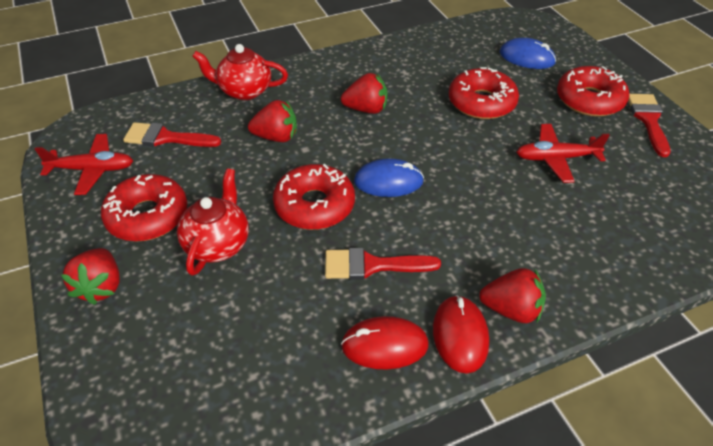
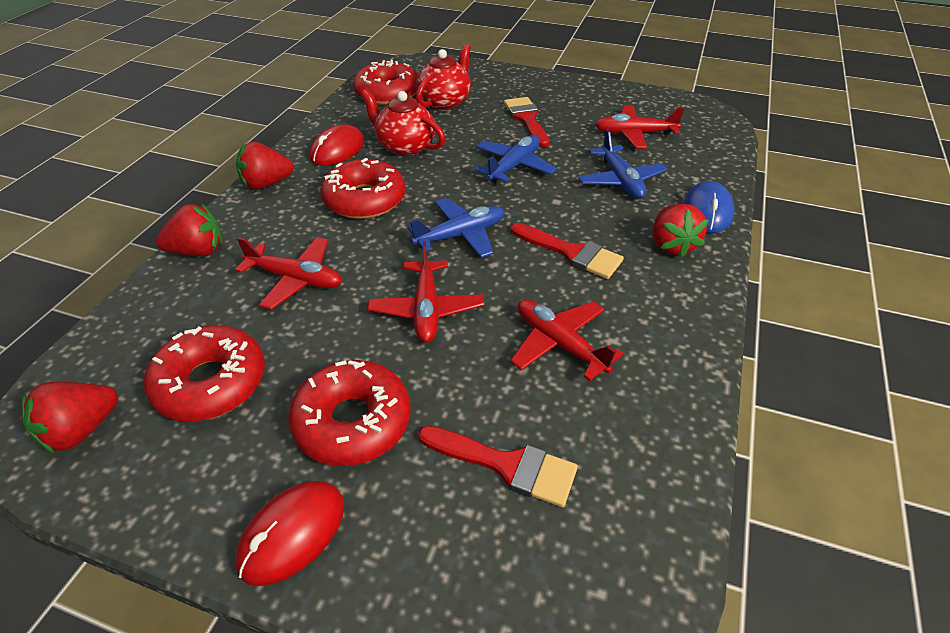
blue mouse: [354,158,424,197] [500,38,556,69] = 2 -> [684,181,734,233] = 1
blue plane: none = 0 -> [408,198,505,258] [476,135,557,183] [578,129,667,199] = 3
red plane: [35,134,133,195] [516,124,610,183] = 2 -> [235,237,342,310] [368,241,484,343] [510,299,623,381] [595,105,685,149] = 4

